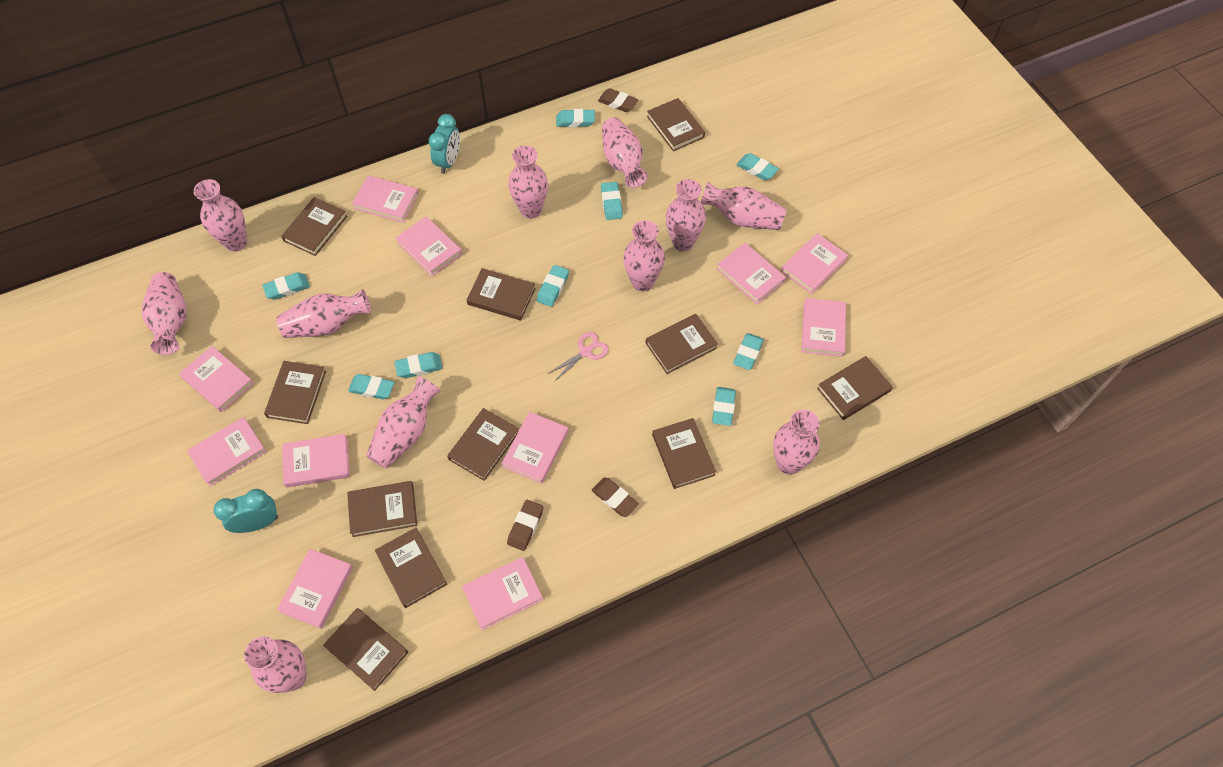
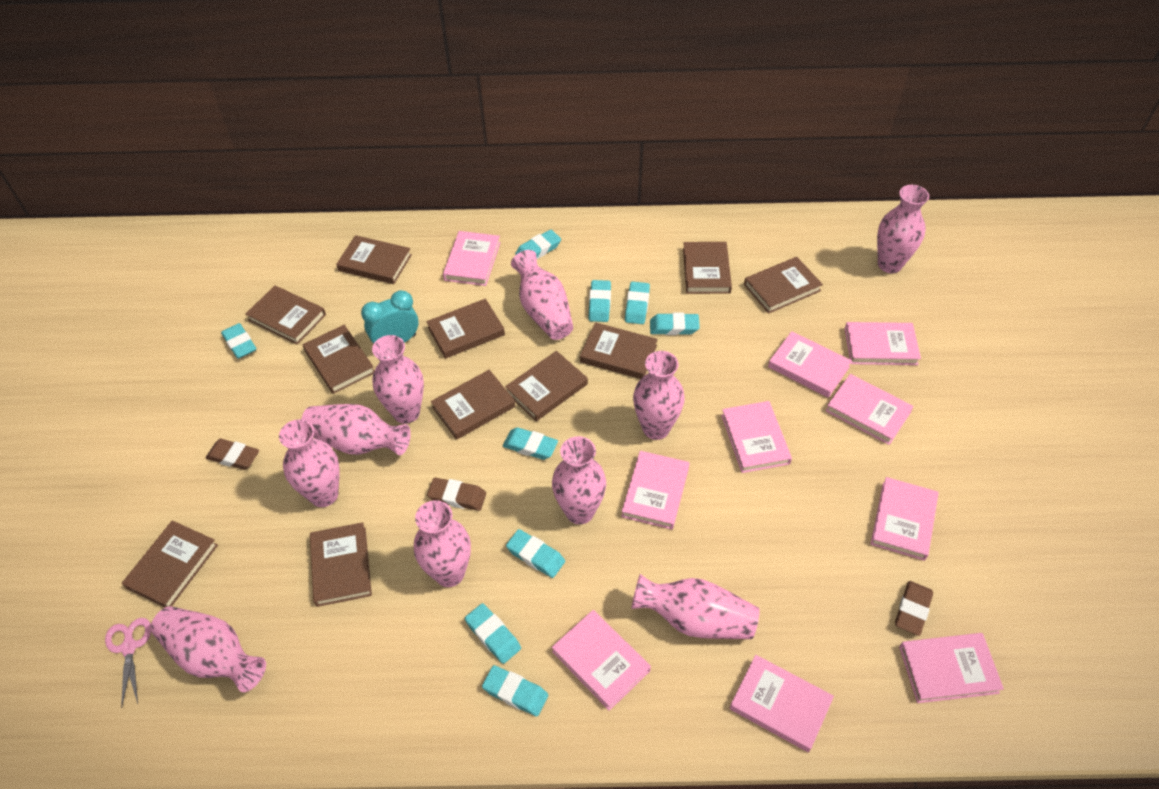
pink book: [179,346,254,412] [187,417,267,487] [277,549,353,629] [282,434,350,488] [352,175,419,223] [396,217,462,276] [462,557,543,630] [502,412,569,484] [717,243,786,304] [781,233,848,294] [801,298,846,357] = 11 -> [443,231,501,286] [552,610,651,711] [621,451,690,529] [721,401,792,473] [729,655,834,752] [768,331,852,398] [826,374,914,445] [845,322,921,365] [871,477,939,561] [899,633,1004,703] = 10
pink vase: [141,272,187,355] [194,179,247,252] [244,636,307,693] [276,289,371,338] [366,377,440,469] [508,146,548,219] [602,117,648,188] [623,220,665,292] [666,179,706,251] [701,182,787,230] [773,409,820,475] = 11 -> [151,606,266,692] [279,419,340,507] [301,404,411,455] [372,335,424,424] [414,500,471,587] [511,250,573,340] [552,436,606,524] [631,574,760,639] [633,351,685,440] [877,185,929,273] = 10
turquoise clock: [214,489,278,533] [429,114,460,174] = 2 -> [361,290,418,344] = 1

